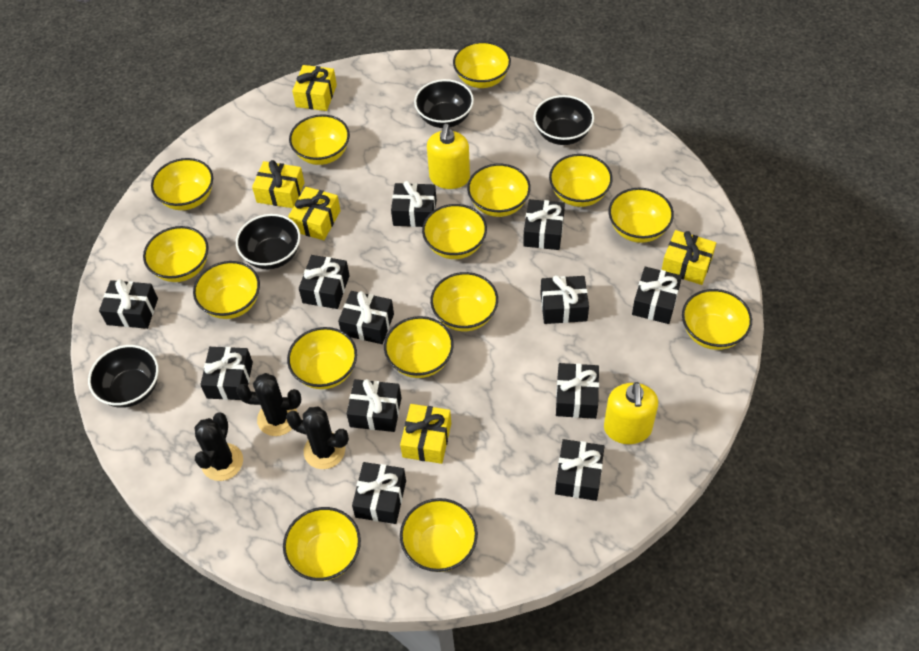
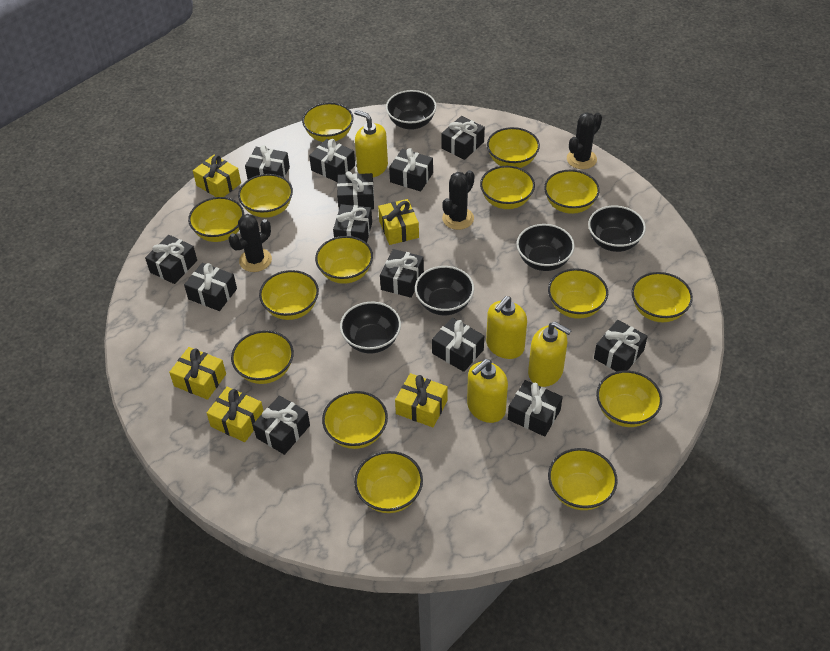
black bowl: [88,345,159,408] [236,214,301,269] [414,79,474,128] [533,95,594,145] = 4 -> [340,302,401,353] [386,90,437,130] [415,266,474,315] [517,224,575,271] [588,206,646,252] = 5
black gift: [99,279,158,329] [200,347,253,400] [299,255,350,309] [338,291,394,344] [347,379,401,432] [352,462,406,524] [391,181,437,227] [523,199,565,250] [540,275,589,324] [555,439,605,501] [556,363,599,419] [632,267,682,324] = 12 -> [145,235,197,284] [184,263,237,311] [245,145,290,179] [253,395,310,455] [309,139,355,182] [333,204,372,243] [337,171,374,210] [380,249,424,298] [389,148,433,192] [432,318,484,372] [441,116,485,160] [508,380,563,437] [594,320,648,372] = 13
yellow soap dispenser: [427,124,470,189] [604,382,658,444] = 2 -> [354,110,388,177] [467,359,508,423] [486,296,527,359] [528,322,572,387] = 4

